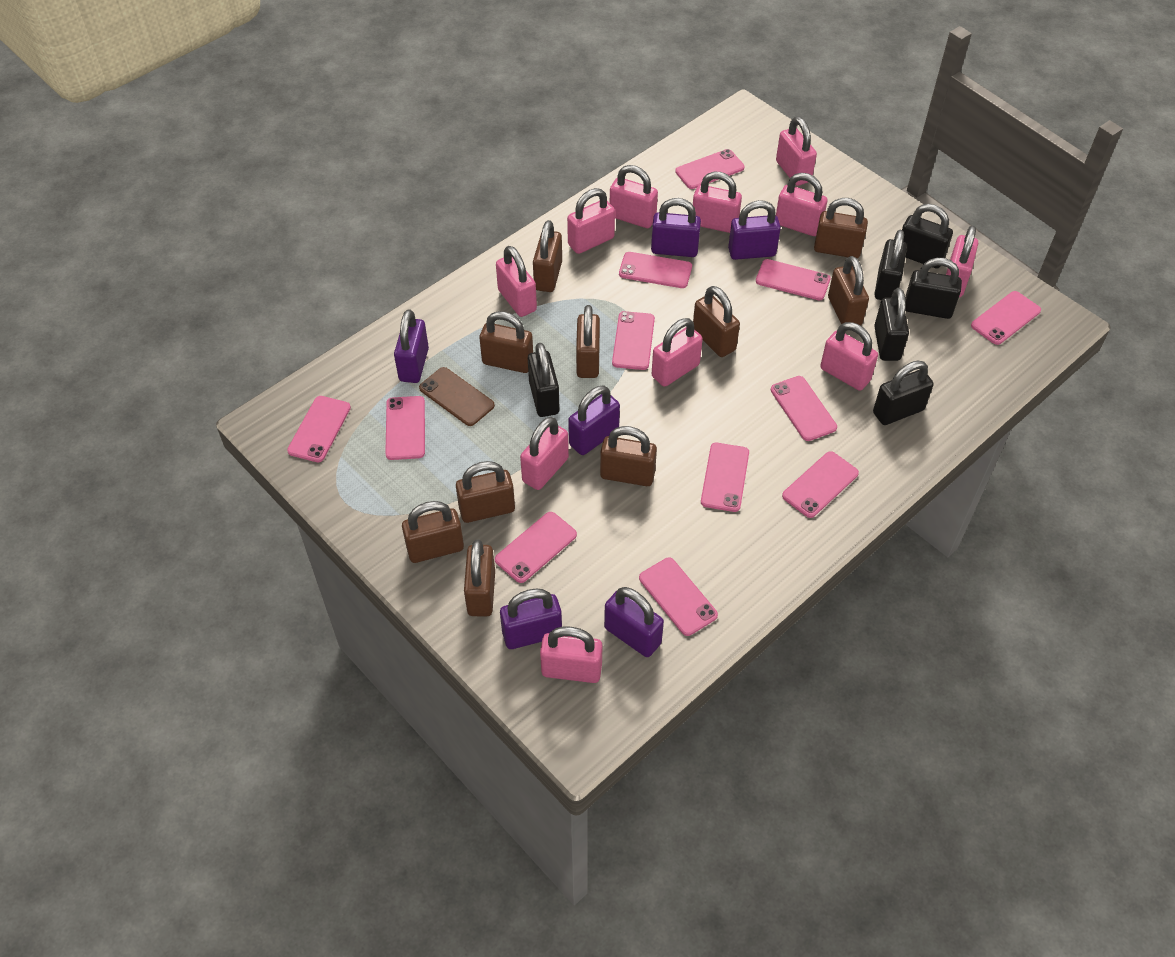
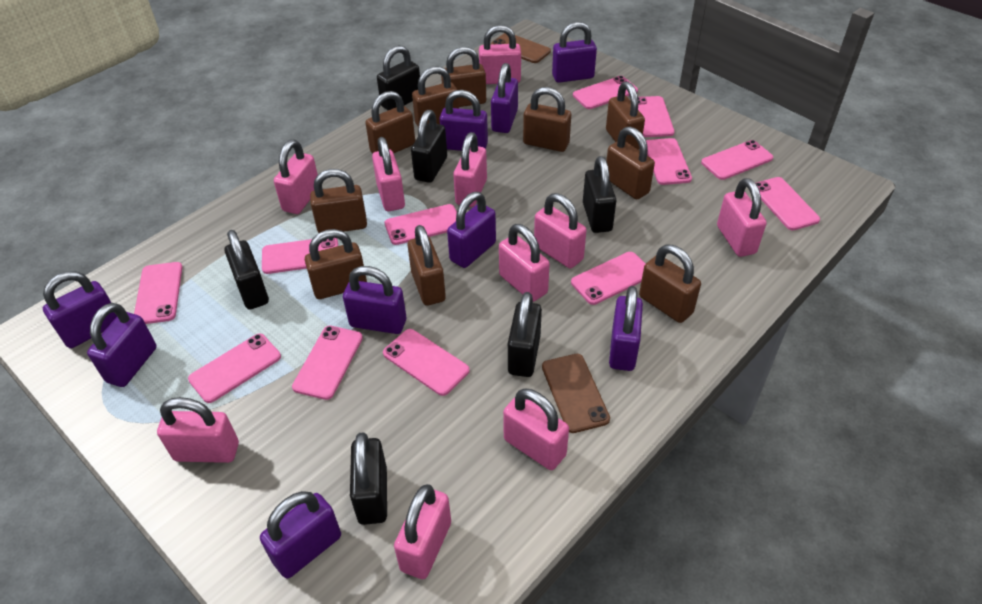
brown phone: [419,367,495,426] = 1 -> [491,33,551,63] [542,354,610,433] = 2
pink padlock: [496,246,537,317] [520,417,569,490] [540,626,602,683] [567,188,615,254] [610,165,658,228] [652,318,703,387] [693,172,742,233] [776,117,817,186] [776,173,827,236] [820,322,878,391] [946,226,978,297] = 11 -> [157,397,239,463] [274,140,318,214] [372,137,405,211] [394,484,451,579] [453,132,487,207] [479,25,521,84] [499,224,550,302] [503,389,569,470] [534,193,587,268] [717,178,767,257] = 10
purple padlock: [394,309,429,383] [500,589,562,649] [568,386,620,455] [604,587,664,657] [651,198,701,257] [728,200,781,260] = 6 -> [43,271,117,348] [87,303,157,387] [260,491,341,579] [343,266,406,334] [440,90,488,151] [447,192,496,268] [491,63,518,133] [552,22,597,83] [609,286,643,371] = 9

